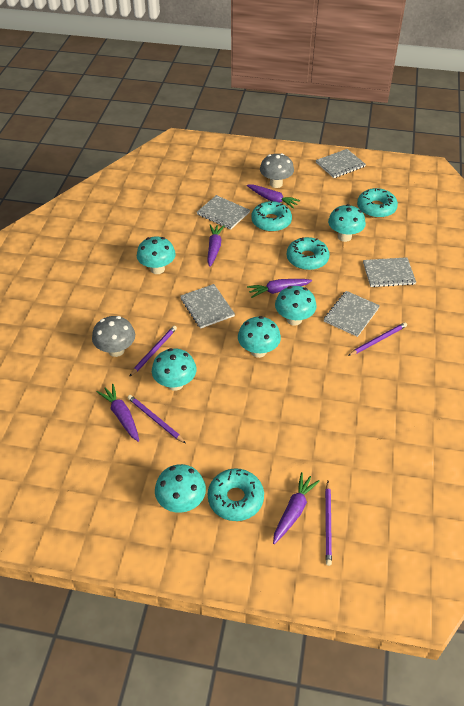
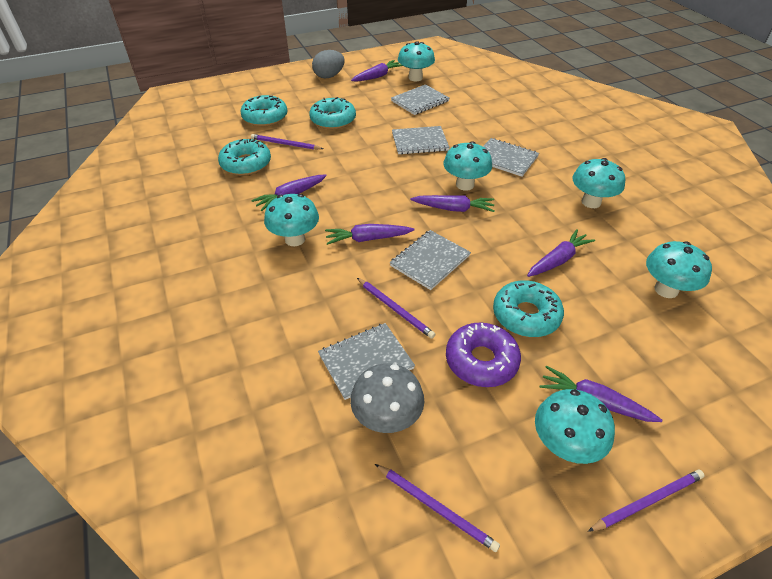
grey egg: none = 0 -> [312,50,344,78] = 1
grey mushroom: [92,316,135,357] [260,153,294,188] = 2 -> [350,363,424,433] = 1
purple carrot: [97,384,139,442] [207,224,225,267] [247,184,301,209] [247,279,312,298] [273,472,320,544] = 5 -> [251,174,327,211] [325,224,414,245] [351,60,403,81] [410,195,495,212] [527,229,595,277] [539,366,663,422] = 6
purple donut: none = 0 -> [446,323,521,387] = 1

